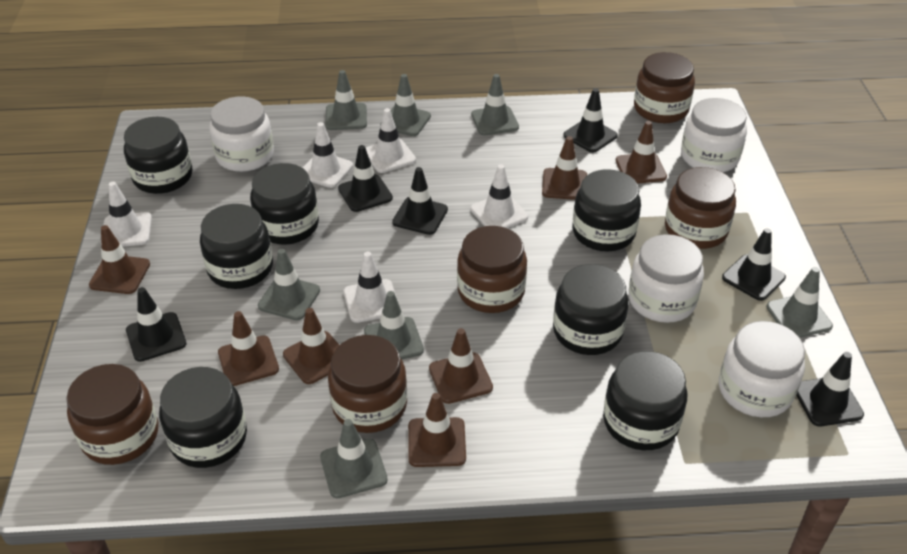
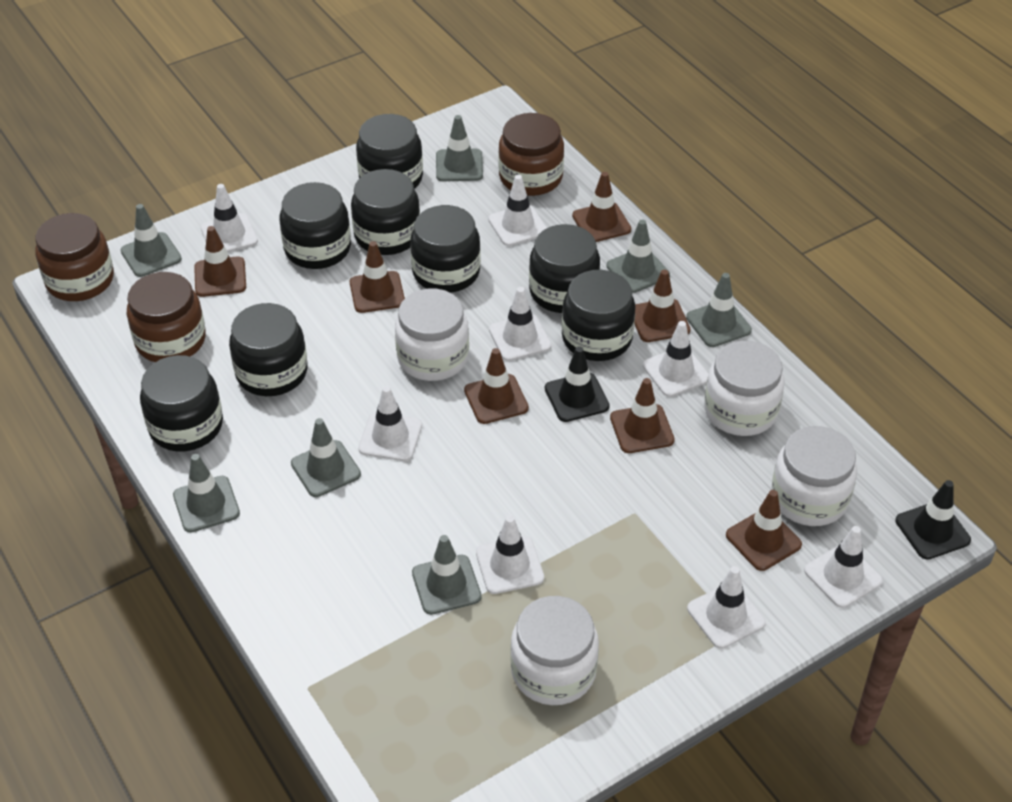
black jar: [124,117,192,194] [159,367,247,468] [200,204,273,289] [250,163,319,245] [553,264,629,355] [573,170,641,251] [603,351,687,450] = 7 -> [140,355,223,451] [229,303,308,396] [280,182,351,269] [351,169,420,255] [356,114,423,189] [410,205,481,293] [529,224,600,313] [562,270,636,361] = 8
black traffic cone: [126,287,186,362] [338,145,393,212] [392,167,448,235] [563,88,618,153] [722,228,786,301] [796,352,864,426] = 6 -> [545,346,610,422] [895,480,971,560] = 2
brown jar: [66,364,158,465] [328,335,407,433] [457,226,527,313] [634,52,695,123] [665,167,736,249] = 5 -> [35,213,114,301] [127,272,206,362] [498,113,564,196] = 3
white traffic cone: [103,182,152,247] [303,122,353,188] [343,252,399,323] [366,108,416,173] [470,164,528,228] = 5 -> [201,184,258,252] [358,386,422,461] [476,515,544,594] [488,175,547,246] [489,287,552,361] [643,321,709,397] [687,566,766,649] [804,526,883,608] = 8

